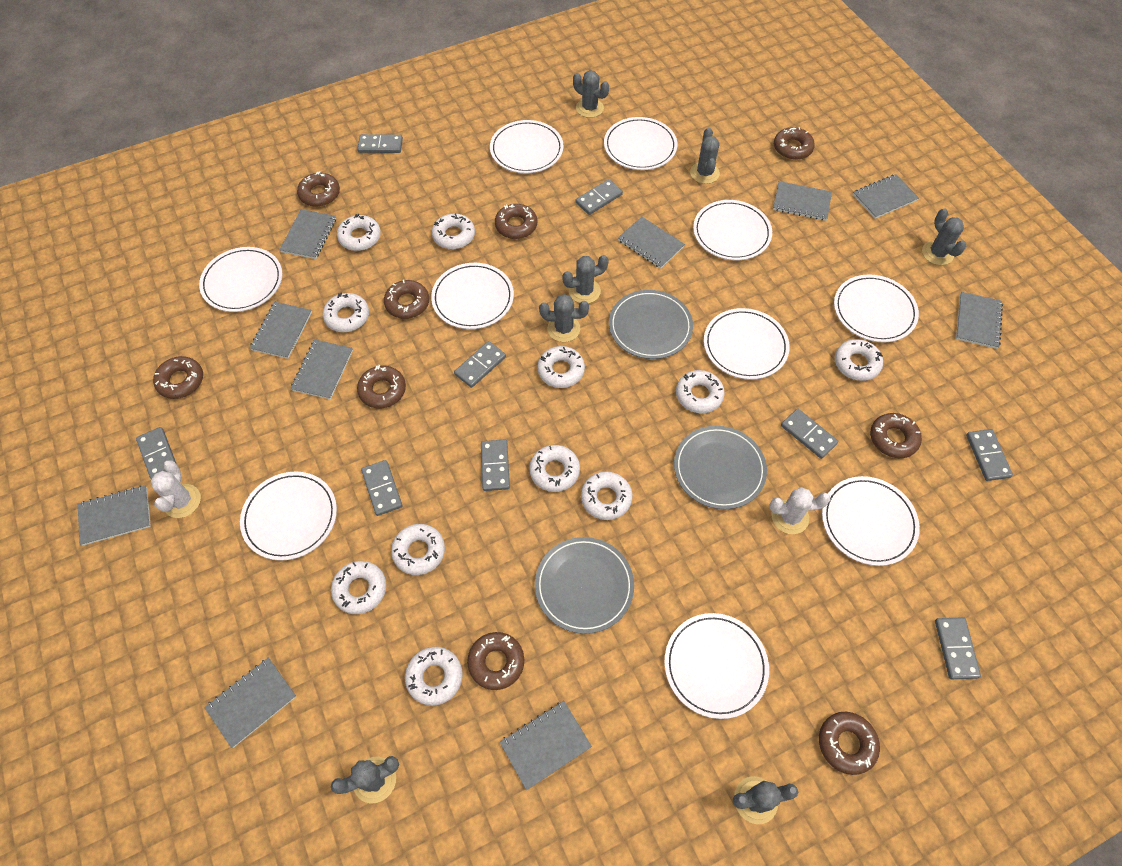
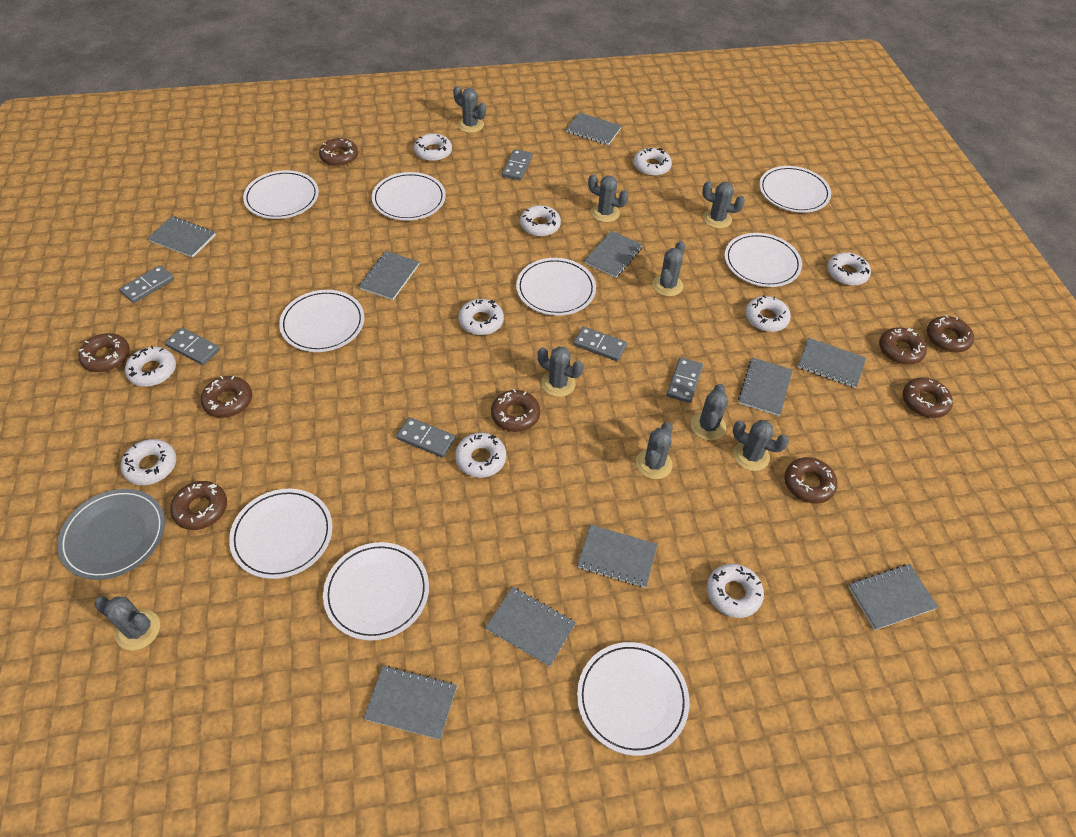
grey cactus: [331,756,399,803] [539,294,589,342] [562,255,609,303] [573,70,609,118] [690,128,720,184] [733,776,798,824] [922,208,966,265] = 7 -> [94,596,160,650] [453,86,486,133] [538,346,584,397] [588,174,629,222] [636,422,673,479] [652,241,685,296] [691,384,728,441] [702,181,745,229] [733,420,789,471] = 9
grey domino: [136,427,176,480] [357,134,403,153] [361,460,402,516] [454,341,506,388] [481,439,510,491] [575,179,623,215] [781,409,838,459] [935,617,981,679] [966,429,1013,481] = 9 -> [119,265,174,303] [165,327,220,365] [396,417,455,458] [502,149,533,180] [573,326,627,361] [667,357,703,403] = 6
grey plate: [535,537,634,634] [609,290,693,359] [674,426,767,509] = 3 -> [57,489,165,580] = 1
white cactus: [151,460,201,518] [769,487,830,534] = 2 -> none = 0
white donut: [323,292,369,332] [331,561,386,614] [337,214,381,251] [391,524,445,575] [405,647,463,706] [432,214,475,249] [529,445,580,492] [537,346,585,388] [581,472,632,520] [676,370,724,413] [835,339,883,381] = 11 -> [121,439,176,485] [125,346,176,387] [414,133,452,162] [455,433,506,478] [459,299,504,335] [520,205,561,237] [634,148,672,176] [707,564,764,618] [745,295,791,332] [827,252,871,286] = 10
white plate: [199,247,282,312] [240,472,337,561] [431,263,514,329] [490,120,564,173] [604,117,677,170] [664,613,769,719] [693,200,772,260] [704,308,790,380] [822,476,920,566] [834,275,919,343] = 10 -> [229,489,333,579] [243,170,319,219] [279,290,364,352] [323,542,429,641] [372,172,446,221] [516,258,596,316] [577,642,689,756] [724,233,802,287] [759,166,831,213] = 9

